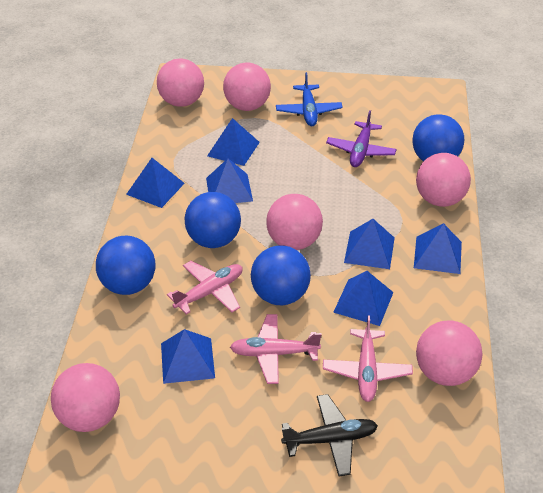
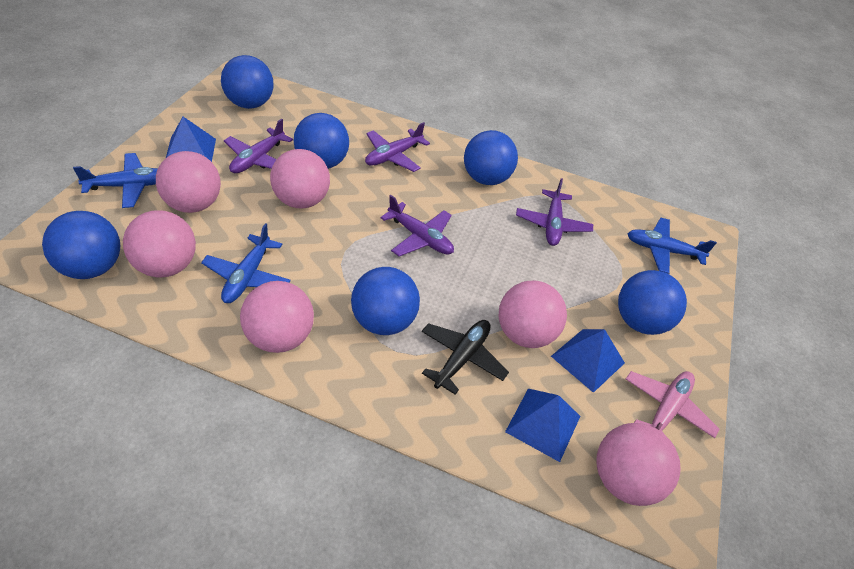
blue ball: [96,236,155,295] [184,192,241,248] [251,246,311,305] [412,114,464,162] = 4 -> [42,211,120,279] [221,55,274,109] [294,113,349,169] [351,267,420,335] [464,130,518,185] [618,270,687,335] = 6
blue plane: [276,72,343,126] = 1 -> [73,153,158,208] [201,223,291,303] [627,218,717,274] = 3
blue pyramid: [126,158,185,208] [161,329,215,384] [206,159,253,203] [207,118,260,166] [333,271,393,326] [344,219,395,269] [414,223,462,274] = 7 -> [166,117,216,162] [505,389,580,462] [551,329,625,393] = 3
pink plane: [167,261,243,315] [230,314,322,384] [323,316,413,402] = 3 -> [626,371,720,438] = 1
purple plane: [326,110,397,167] = 1 -> [224,119,293,173] [365,122,430,172] [381,195,454,256] [516,178,593,246] = 4

